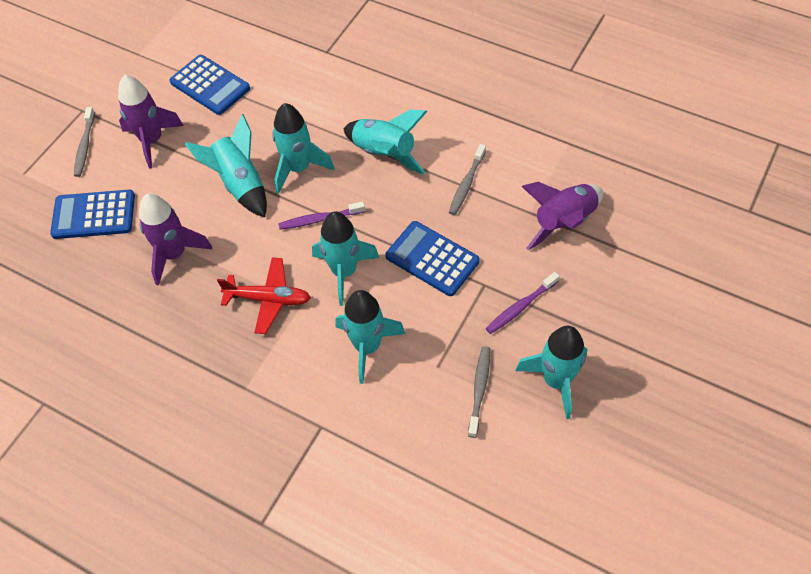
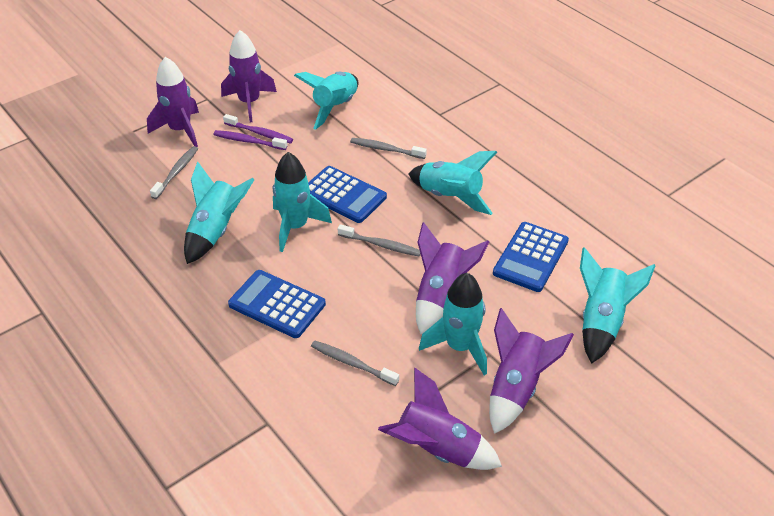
grey toothbrush: [74,107,95,177] [449,144,486,215] [468,346,490,438] = 3 -> [150,146,198,199] [311,341,399,386] [338,224,421,257] [350,138,427,159] = 4
purple rocket: [118,75,184,169] [139,193,212,286] [521,182,603,250] = 3 -> [147,57,199,147] [221,30,277,122] [378,368,502,470] [416,222,489,334] [489,308,574,434] = 5
red plane: [217,257,311,334] = 1 -> none = 0

